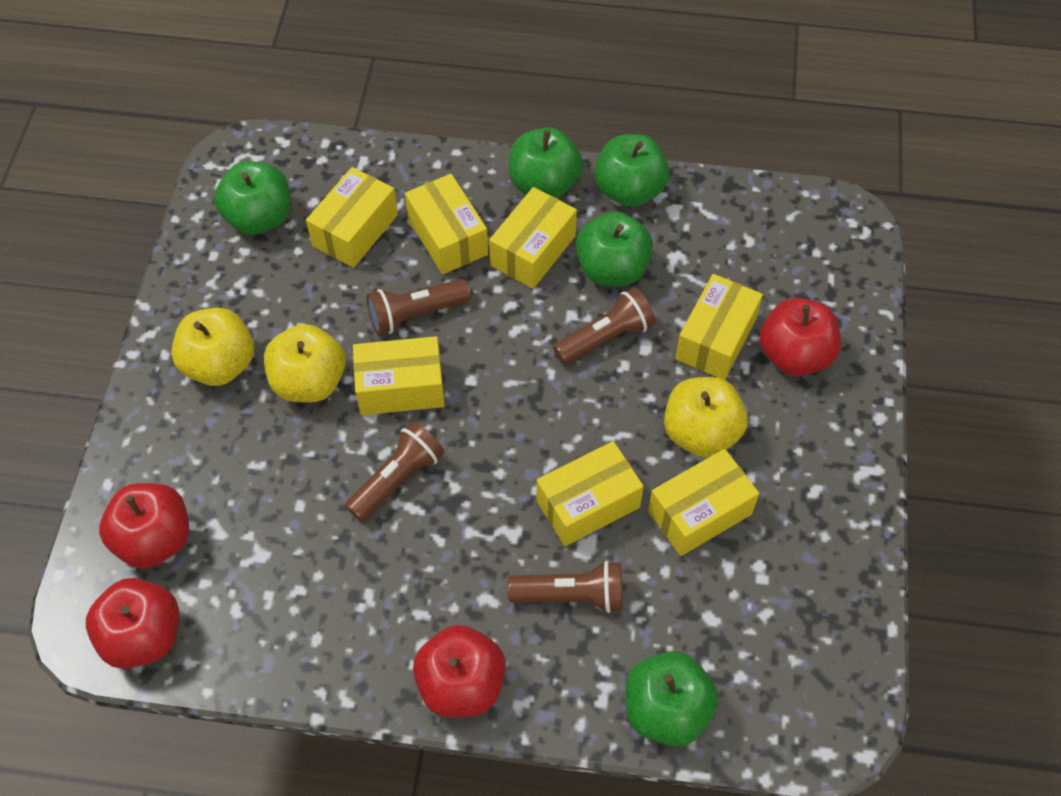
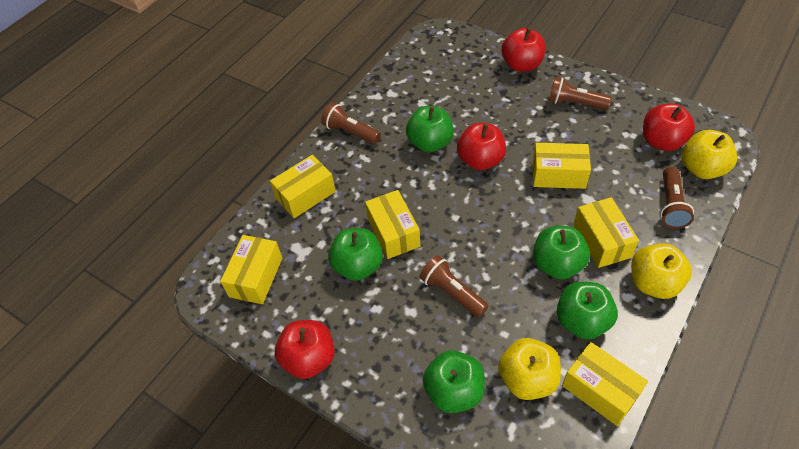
yellow box: [306,167,398,268] [353,336,445,415] [405,174,488,274] [489,187,577,289] [536,441,644,546] [648,449,759,556] [675,274,763,380] = 7 -> [220,235,282,304] [270,155,336,218] [365,190,420,259] [532,143,591,189] [562,342,648,426] [573,197,639,268] = 6

